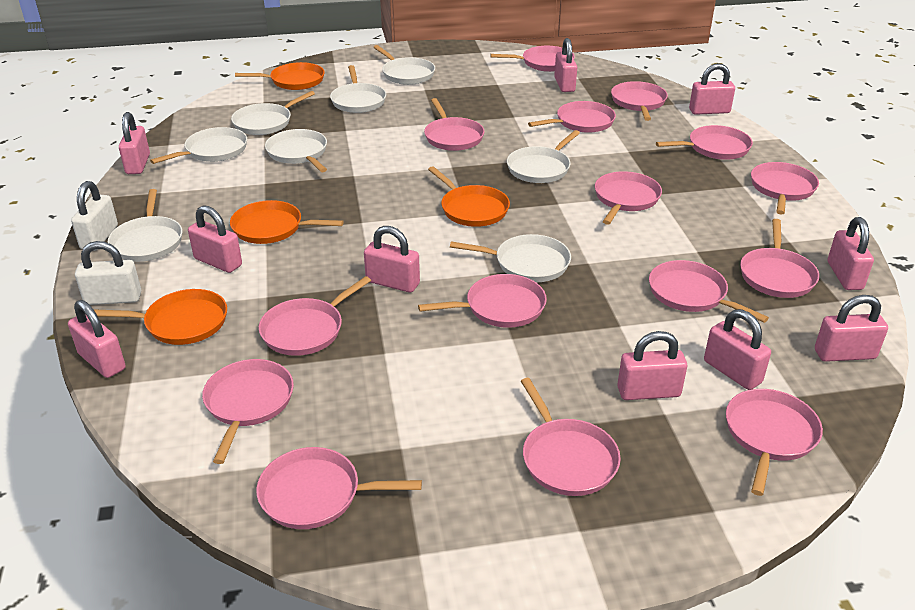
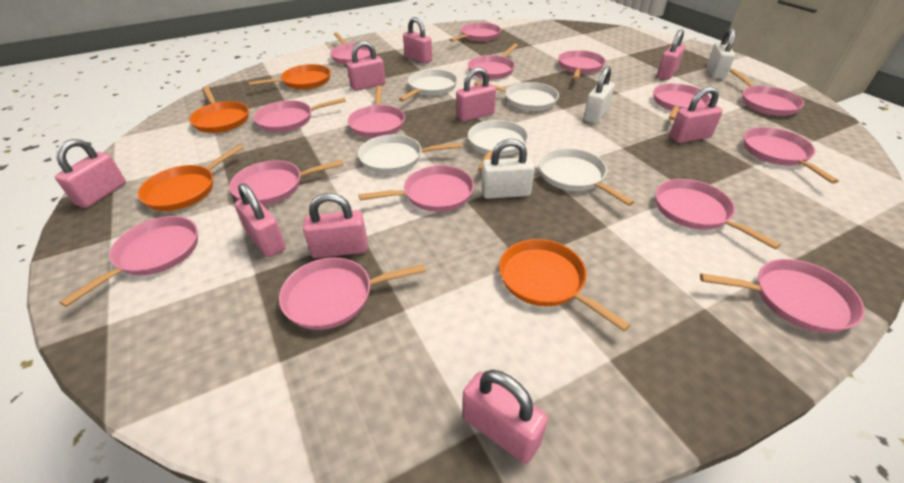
pink padlock: [68,300,126,378] [119,112,150,174] [188,205,242,273] [364,226,420,293] [554,38,577,92] [617,331,687,400] [689,63,735,115] [704,309,771,390] [815,295,888,362] [828,217,874,290] = 10 -> [55,139,126,208] [235,183,286,257] [303,193,368,258] [347,41,386,91] [403,17,432,64] [456,67,496,122] [463,370,548,463] [657,29,685,80] [669,86,723,143] = 9
white padlock: [71,181,118,251] [75,241,141,305] = 2 -> [481,139,535,199] [584,66,615,124] [707,28,735,79] = 3
white pan: [108,189,182,262] [150,127,247,164] [231,91,315,135] [265,129,327,172] [330,65,386,113] [373,45,435,85] [450,234,571,282] [507,130,580,183] = 8 -> [358,135,462,174] [399,69,458,102] [468,120,529,171] [474,81,559,111] [539,148,634,206] = 5

